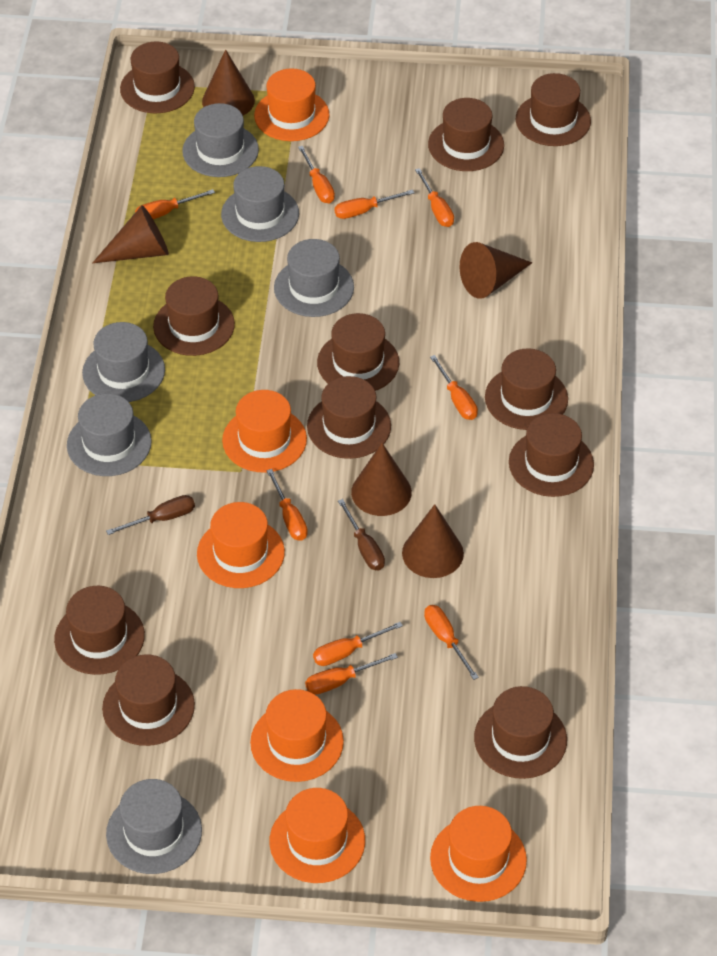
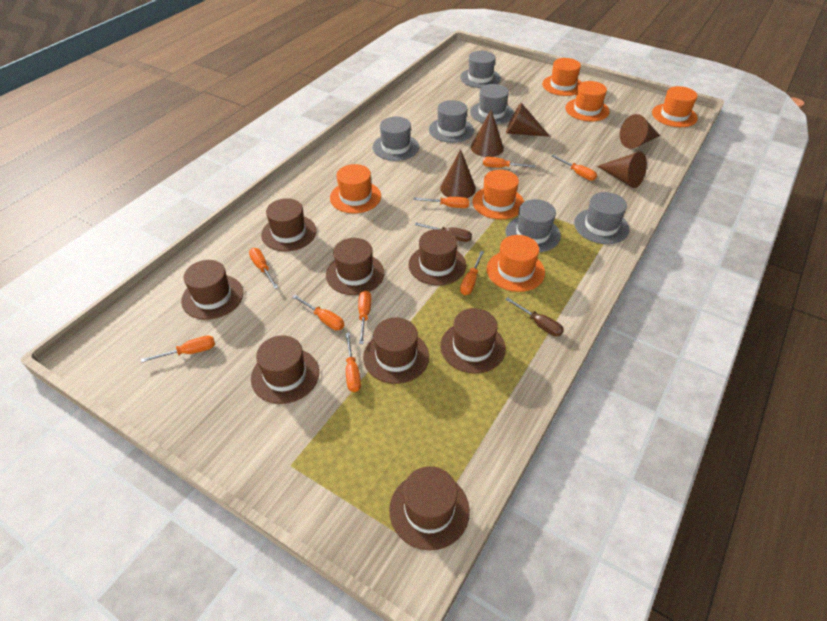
brown hat: [54,586,145,675] [102,654,195,746] [120,41,195,113] [153,276,235,356] [307,376,391,459] [317,313,399,391] [428,98,504,171] [474,686,567,779] [485,348,568,430] [509,413,594,497] [516,73,591,146] = 11 -> [181,260,243,320] [251,335,319,404] [261,198,316,252] [326,238,384,295] [363,317,429,384] [389,466,470,551] [409,229,466,286] [440,308,506,374] = 8

